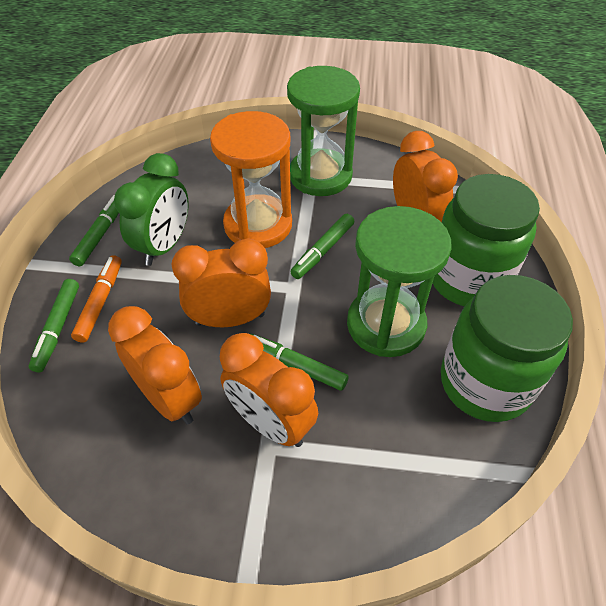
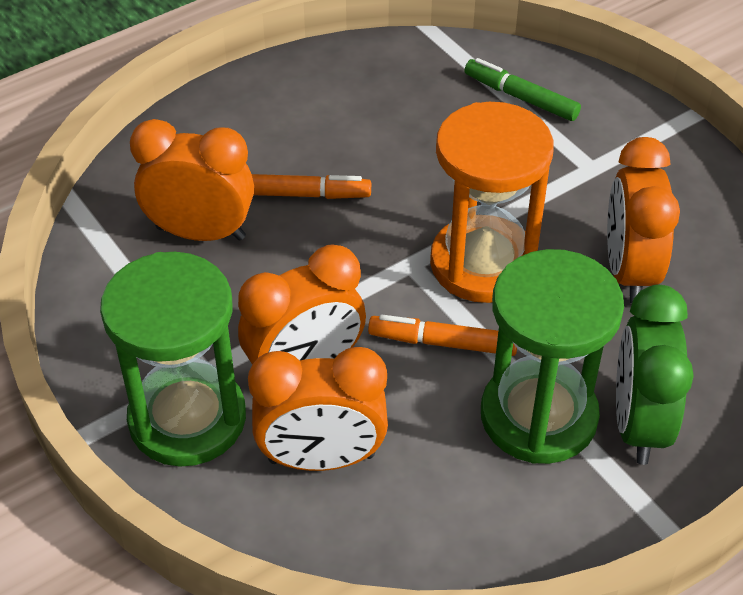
green jar: [433,174,540,306] [441,275,573,422] = 2 -> none = 0
green marker: [29,279,79,372] [69,195,119,266] [251,334,349,391] [291,214,354,279] = 4 -> [465,58,581,121] = 1
orange marker: [71,255,122,343] = 1 -> [252,174,371,199] [368,314,517,356] = 2

